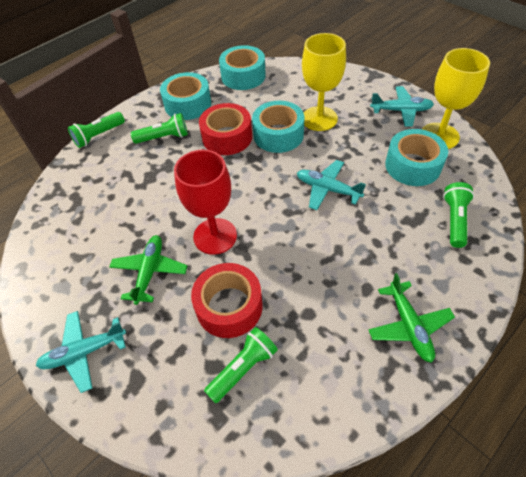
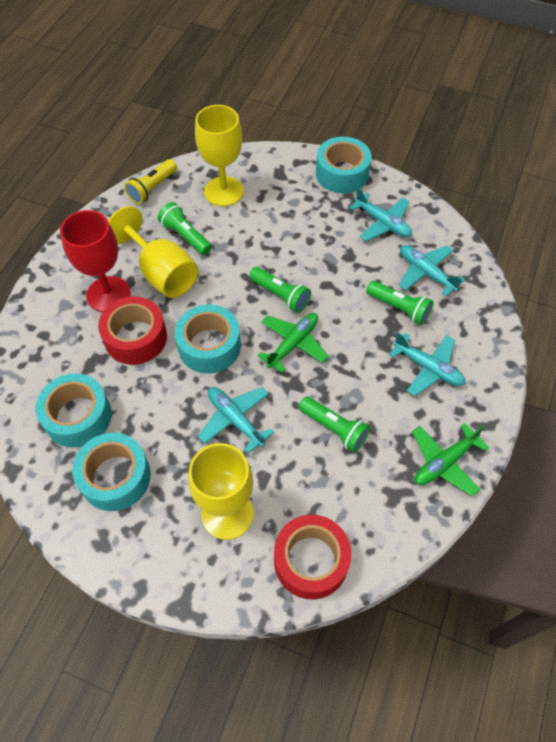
turquoise plane: [36,311,126,393] [297,160,366,210] [370,86,434,127] = 3 -> [198,387,274,453] [349,188,412,241] [389,332,466,396] [399,245,465,296] = 4
yellow flashlight: none = 0 -> [124,159,177,204] = 1
yellow goblet: [302,33,346,131] [422,48,490,149] = 2 -> [108,206,198,298] [188,443,254,540] [195,105,244,207] = 3

